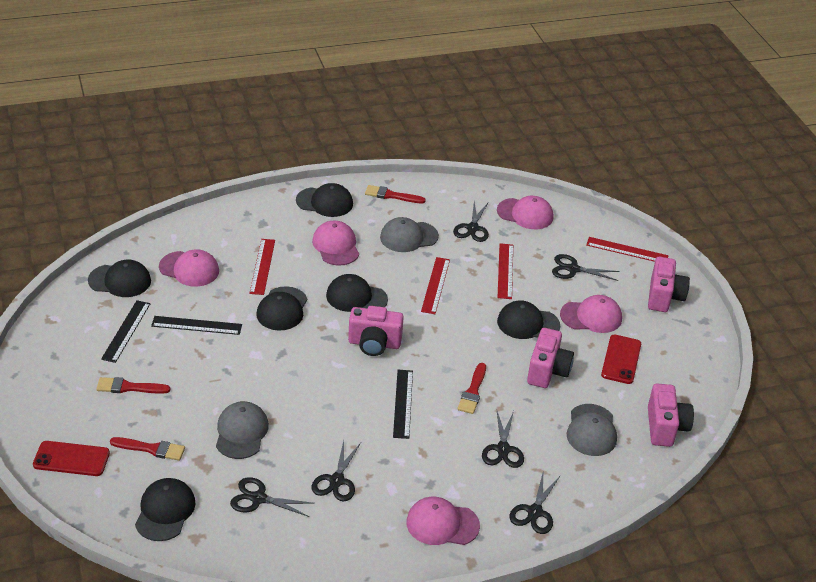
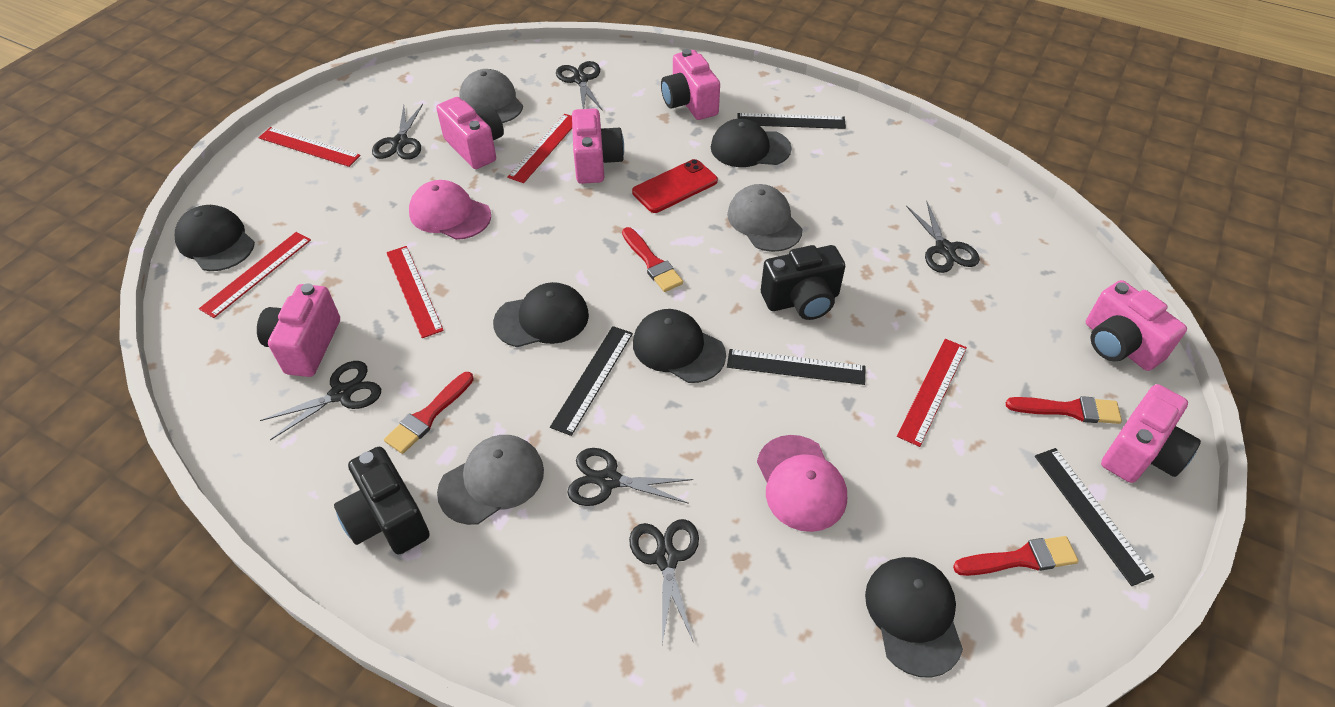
black camera: none = 0 -> [334,447,430,554] [761,245,845,320] = 2
black cap: [88,260,151,297] [135,478,196,541] [256,286,307,331] [296,183,353,217] [326,274,388,312] [497,300,560,339] = 6 -> [175,205,255,271] [493,282,589,347] [633,309,726,383] [711,119,792,167] [865,557,963,678] = 5
black ruler: [101,300,151,363] [151,316,242,335] [393,370,413,439] = 3 -> [550,326,633,436] [727,349,866,385] [737,113,846,129] [1035,448,1154,586] = 4
pink camera: [348,306,404,356] [527,328,574,388] [648,257,690,312] [648,383,694,447] = 4 -> [257,283,340,377] [436,97,504,169] [572,108,624,184] [661,49,720,120] [1086,280,1187,371] [1101,384,1201,483] = 6
pink cap: [159,249,219,287] [312,220,359,266] [406,497,480,545] [497,196,553,229] [560,295,622,333] = 5 -> [409,180,491,240] [757,435,847,532] = 2
red phone: [33,441,110,476] [601,335,641,384] = 2 -> [632,159,718,213] = 1
red ruler: [249,239,275,295] [421,257,450,314] [497,243,513,299] [586,237,669,262] = 4 -> [199,232,311,318] [259,127,361,167] [386,246,444,338] [507,114,572,183] [897,339,967,447] = 5

